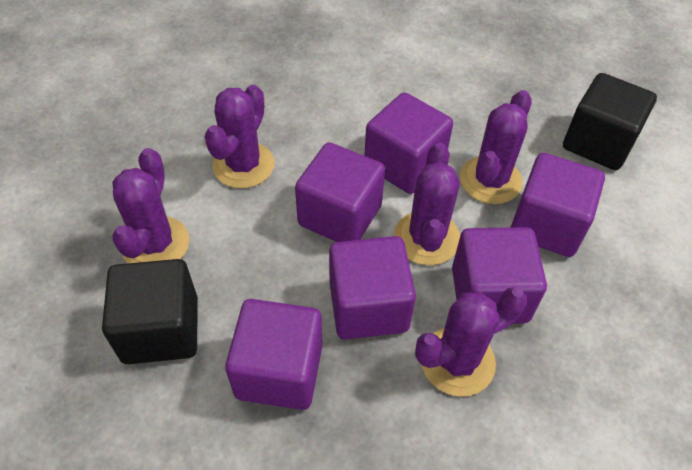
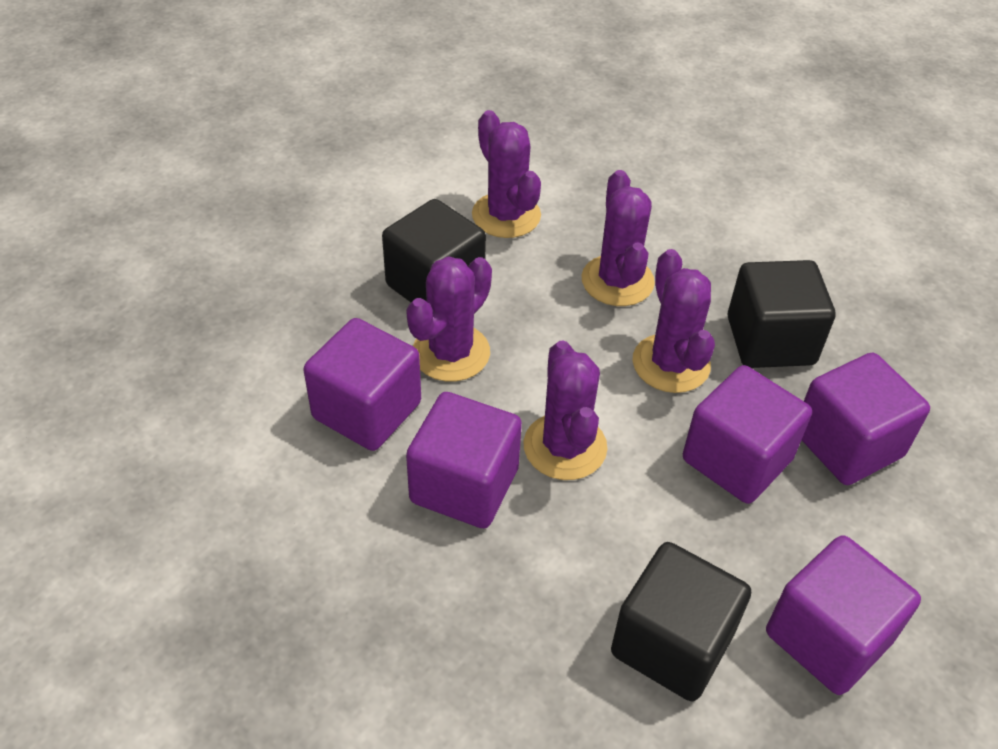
black cube: [102,259,198,364] [563,73,657,170] = 2 -> [382,199,486,302] [611,542,751,701] [728,260,835,368] = 3
purple cube: [225,299,323,410] [295,142,385,242] [329,236,416,340] [364,92,453,194] [452,227,547,324] [510,153,605,257] = 6 -> [303,318,421,451] [406,392,522,529] [683,365,812,504] [766,535,921,695] [802,352,930,485] = 5

